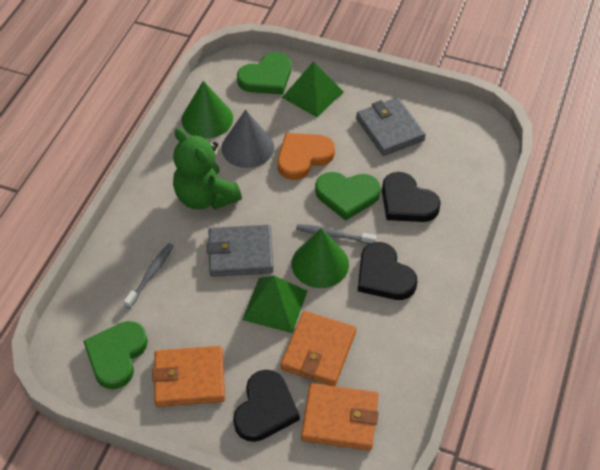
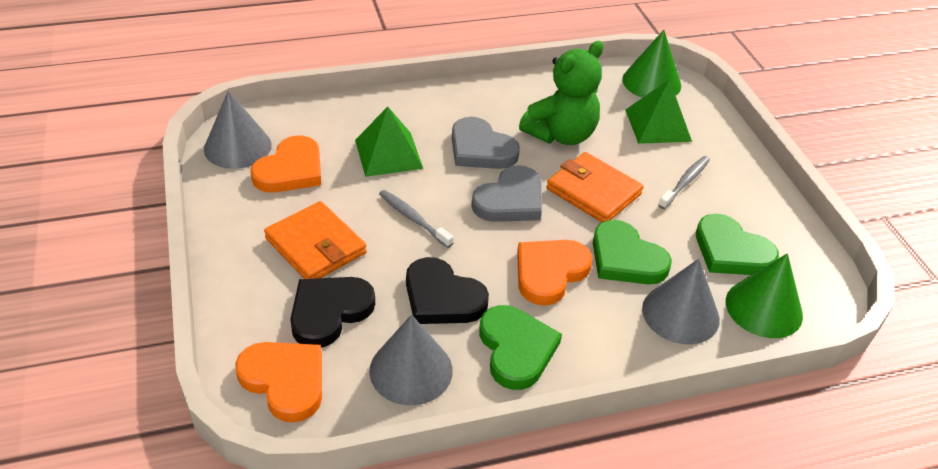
black heart: [233,370,300,442] [358,242,417,300] [382,172,441,222] = 3 -> [290,277,375,347] [406,257,489,324] = 2
grey cone: [222,110,274,168] = 1 -> [204,91,272,169] [369,315,453,405] [642,259,720,345] = 3
grey heart: none = 0 -> [452,117,520,169] [471,165,542,222] = 2
grey wallet: [207,225,274,277] [356,97,426,156] = 2 -> none = 0
orange heart: [277,133,335,180] = 1 -> [235,342,322,423] [250,135,321,193] [517,240,592,306] = 3
orange wallet: [152,346,225,407] [281,311,356,386] [301,383,379,450] = 3 -> [264,201,367,279] [547,152,644,222] = 2

